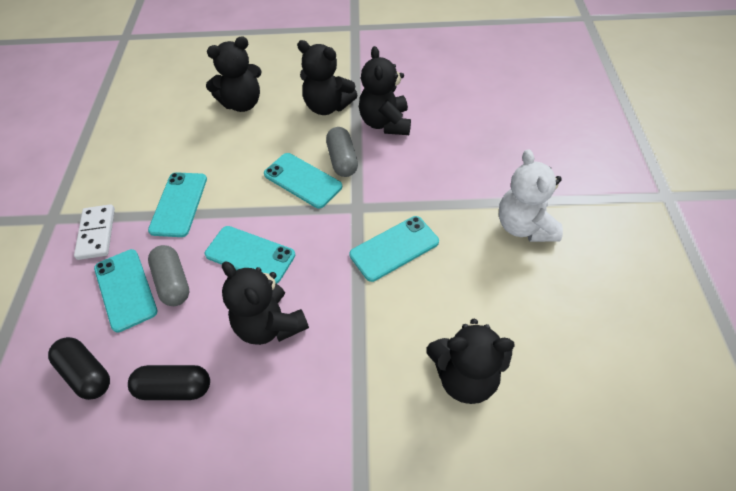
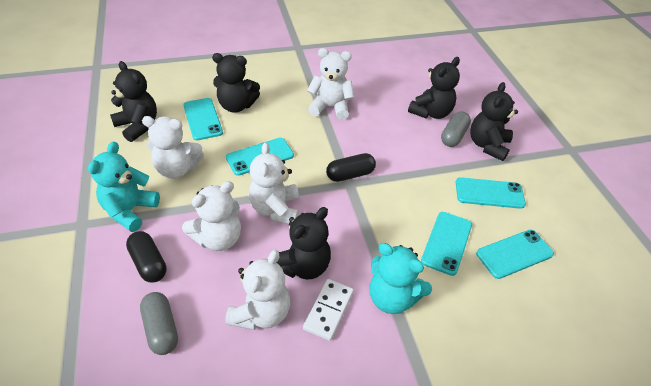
turquoise teddy bear: none = 0 -> [88,141,160,232] [370,243,432,314] = 2
white teddy bear: [499,149,563,242] = 1 -> [142,116,204,179] [182,181,241,251] [225,250,290,330] [249,142,299,224] [307,48,354,120] = 5

